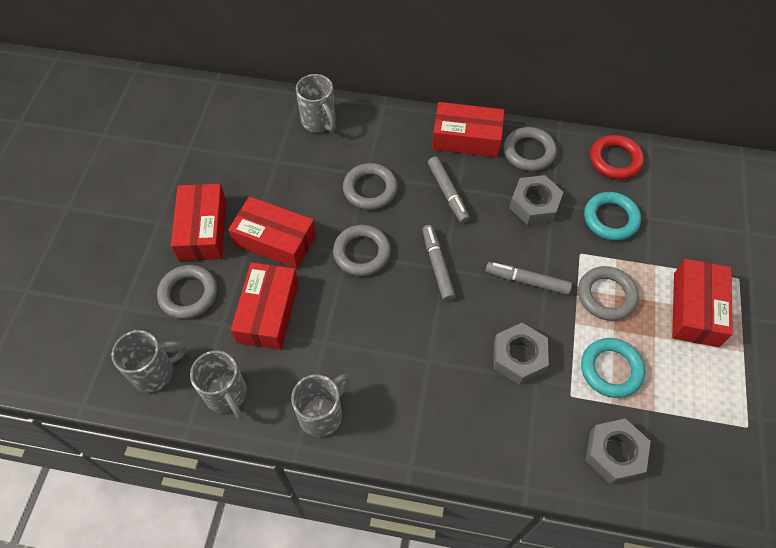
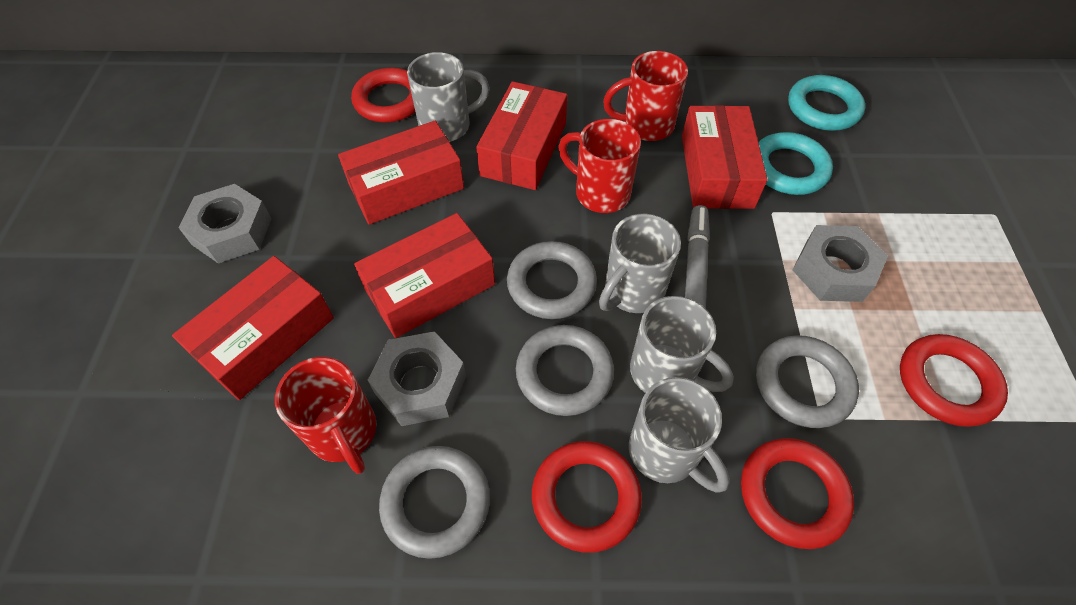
grey marker: [422,225,455,301] [428,157,470,223] [485,262,572,295] = 3 -> [685,205,710,309] = 1
grey ring: [157,265,217,319] [333,225,391,276] [343,163,398,210] [504,127,557,171] [578,266,639,321] = 5 -> [379,446,490,559] [507,241,597,319] [516,325,614,416] [756,335,859,428] = 4
red mug: none = 0 -> [275,357,376,474] [558,119,641,213] [603,51,688,141] = 3
red ring: [590,135,644,180] = 1 -> [351,68,415,123] [532,441,642,553] [741,438,854,549] [900,334,1008,427] = 4

